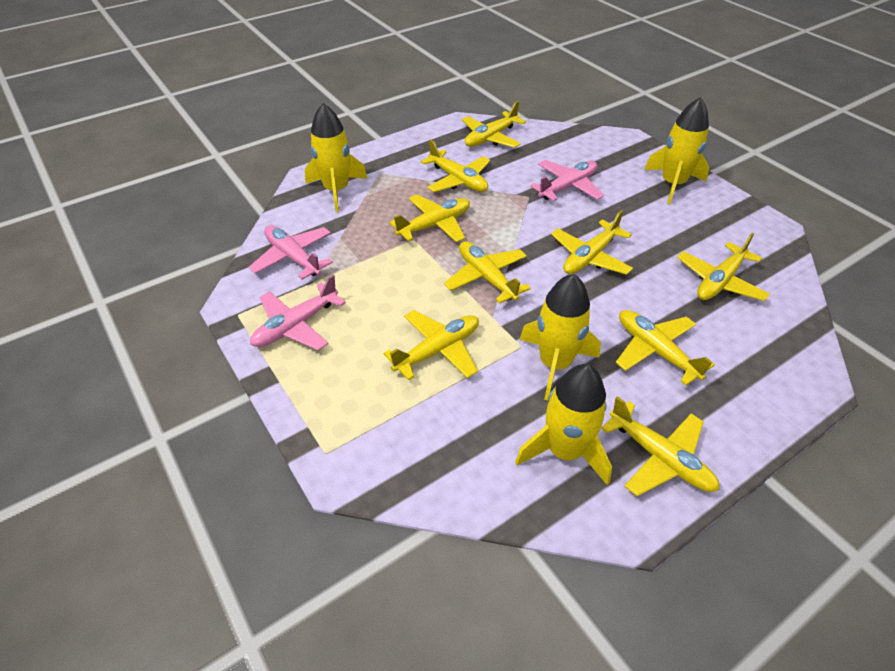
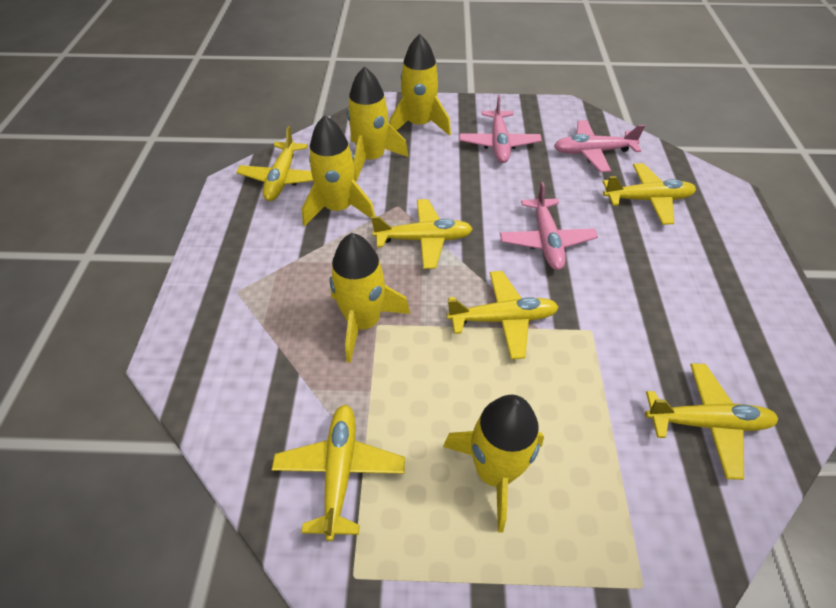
yellow plane: [384,310,479,380] [390,195,470,242] [421,140,490,192] [444,241,531,304] [462,101,526,148] [551,210,633,275] [601,396,720,496] [616,310,715,385] [677,233,770,301] = 9 -> [236,126,313,201] [272,404,405,541] [371,199,473,269] [447,271,558,359] [603,163,696,225] [645,363,778,480] = 6
yellow rocket: [305,103,367,212] [515,364,612,485] [520,273,601,401] [644,97,710,204] = 4 -> [302,115,375,227] [330,233,410,363] [347,66,409,181] [389,34,451,136] [443,395,544,532] = 5

